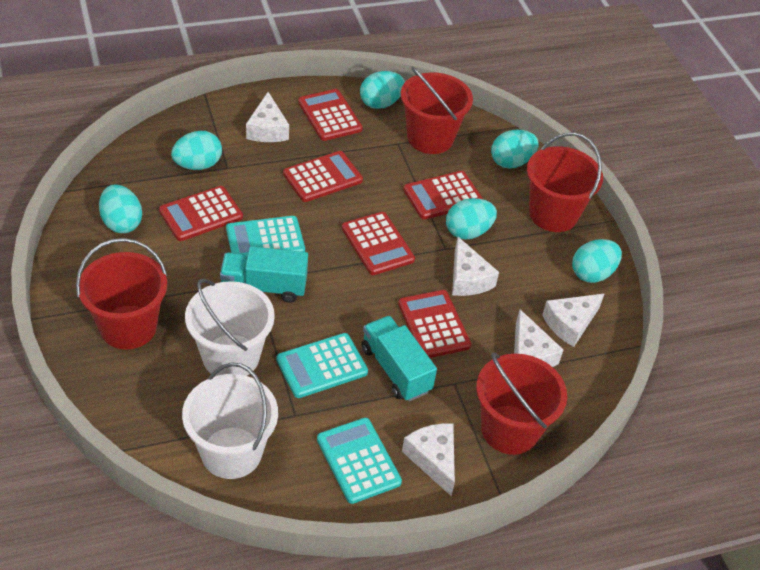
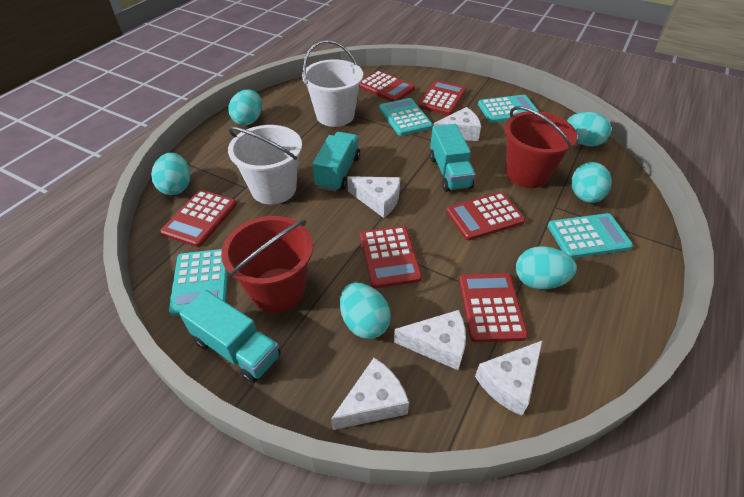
red bucket: [76,238,167,349] [401,66,473,154] [476,352,567,455] [527,132,603,232] = 4 -> [221,216,313,313] [505,106,577,188] = 2
turquoise calculator: [226,216,305,257] [276,333,368,398] [317,418,402,504] = 3 -> [169,249,228,316] [379,98,433,136] [478,95,538,123] [548,213,633,258] = 4
turquoise truck: [220,246,308,303] [362,316,437,401] = 2 -> [179,290,280,383] [312,132,360,192] [430,124,476,192] = 3

